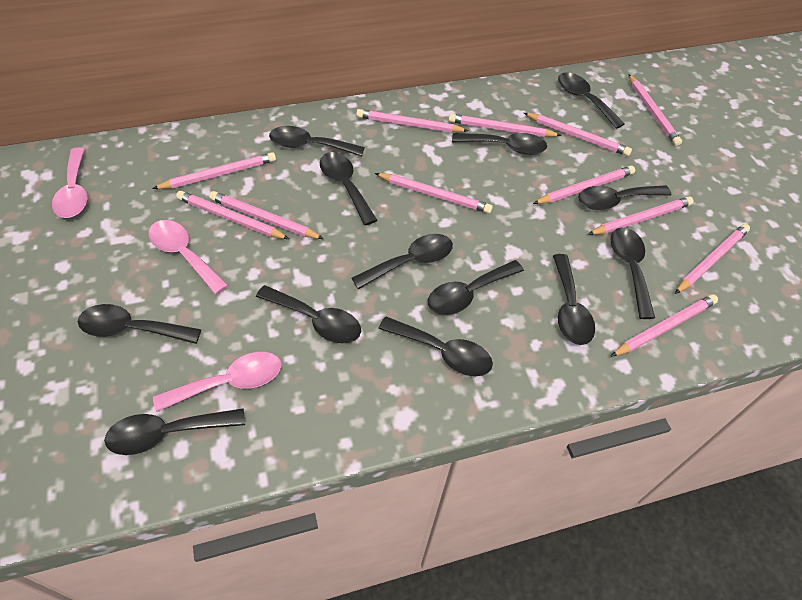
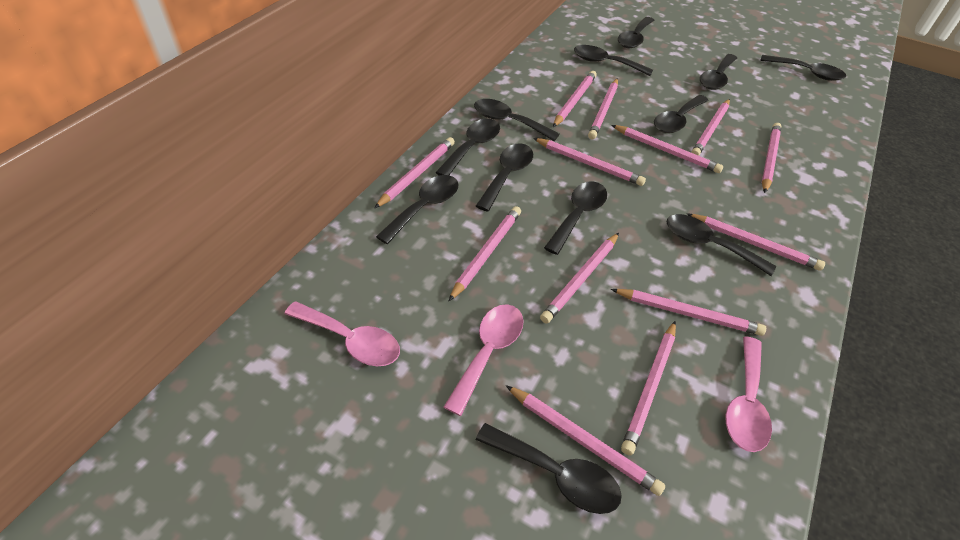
black spoon: [78,304,201,344] [104,408,245,455] [256,285,361,343] [269,126,365,156] [320,152,377,226] [351,234,453,289] [378,317,493,376] [428,260,524,315] [452,133,547,155] [553,254,595,345] [558,72,625,129] [578,185,671,210] [610,227,655,319] = 13 -> [376,175,458,244] [435,119,500,176] [474,99,560,141] [476,143,533,212] [476,423,622,514] [544,182,607,255] [574,45,653,76] [618,17,655,48] [654,95,709,133] [667,214,776,276] [700,54,737,90] [760,55,846,81] = 12
pink pencil: [152,152,276,189] [176,191,289,239] [209,191,324,239] [356,109,469,132] [375,173,493,213] [448,114,562,137] [524,113,632,156] [533,166,635,204] [588,196,694,235] [610,294,718,357] [628,74,682,146] [675,224,750,294] = 12 -> [375,137,455,208] [449,206,521,301] [506,385,665,496] [533,138,646,186] [540,233,619,323] [553,71,597,127] [588,78,618,140] [611,289,766,336] [612,125,723,173] [621,321,676,456] [686,213,825,271] [691,99,730,156] [762,123,781,193] = 13

